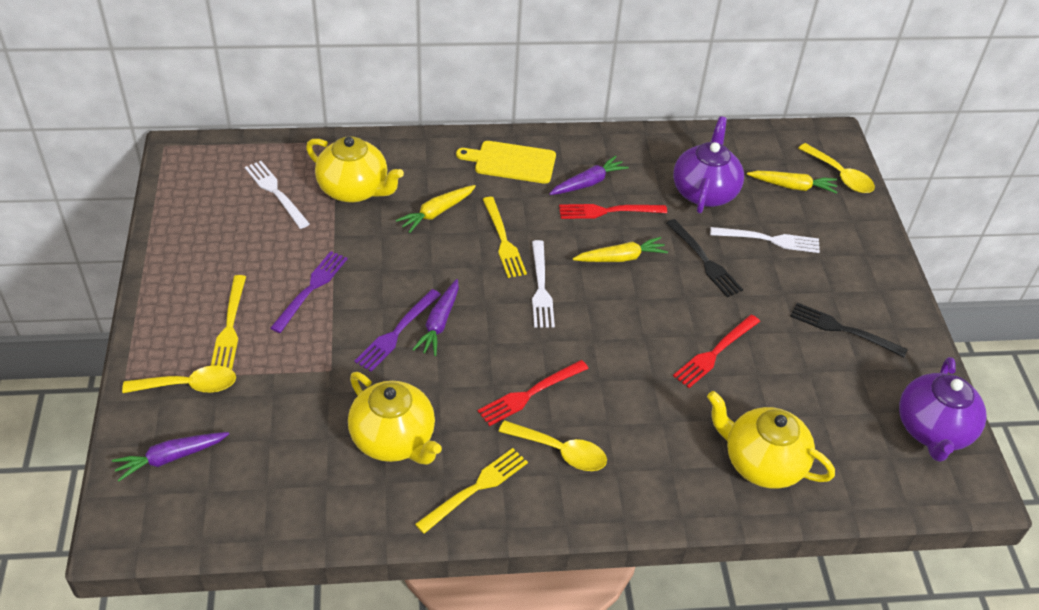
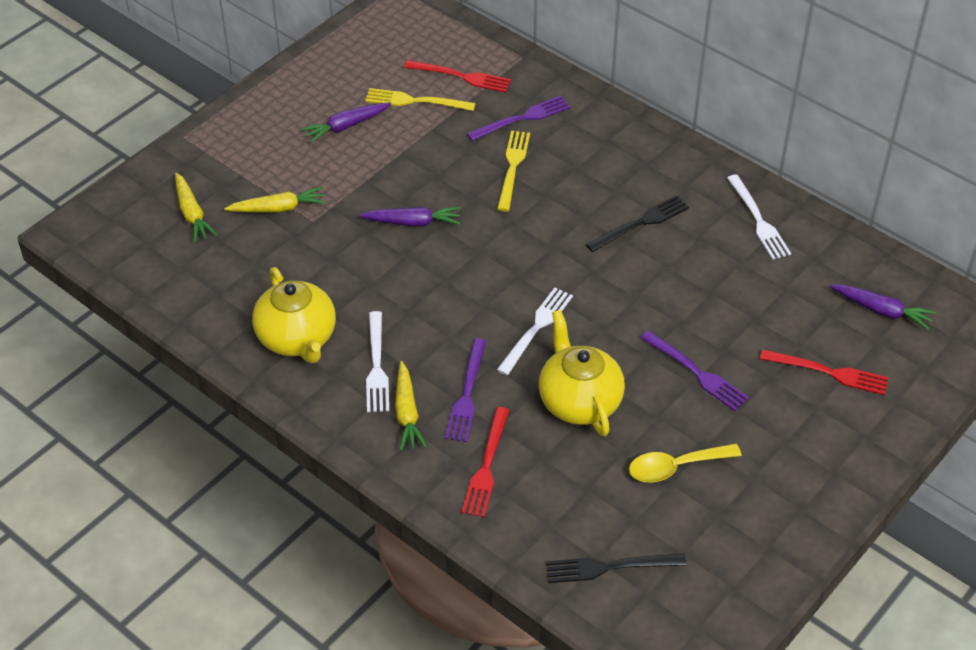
purple fork: [270,251,348,333] [355,289,441,372] = 2 -> [445,339,487,442] [467,96,570,141] [640,330,749,411] = 3
purple teapot: [673,116,744,213] [899,357,987,462] = 2 -> none = 0
yellow cutting board: [456,141,556,184] = 1 -> none = 0
yellow fork: [211,275,246,369] [415,448,528,534] [483,197,527,278] = 3 -> [365,88,476,111] [497,131,530,211] = 2
yellow spoon: [122,365,236,393] [498,420,607,471] [798,143,875,193] = 3 -> [629,444,742,483] = 1
yellow teapot: [306,136,404,202] [348,372,442,465] [707,391,835,489] = 3 -> [252,267,336,363] [539,310,625,436] = 2

